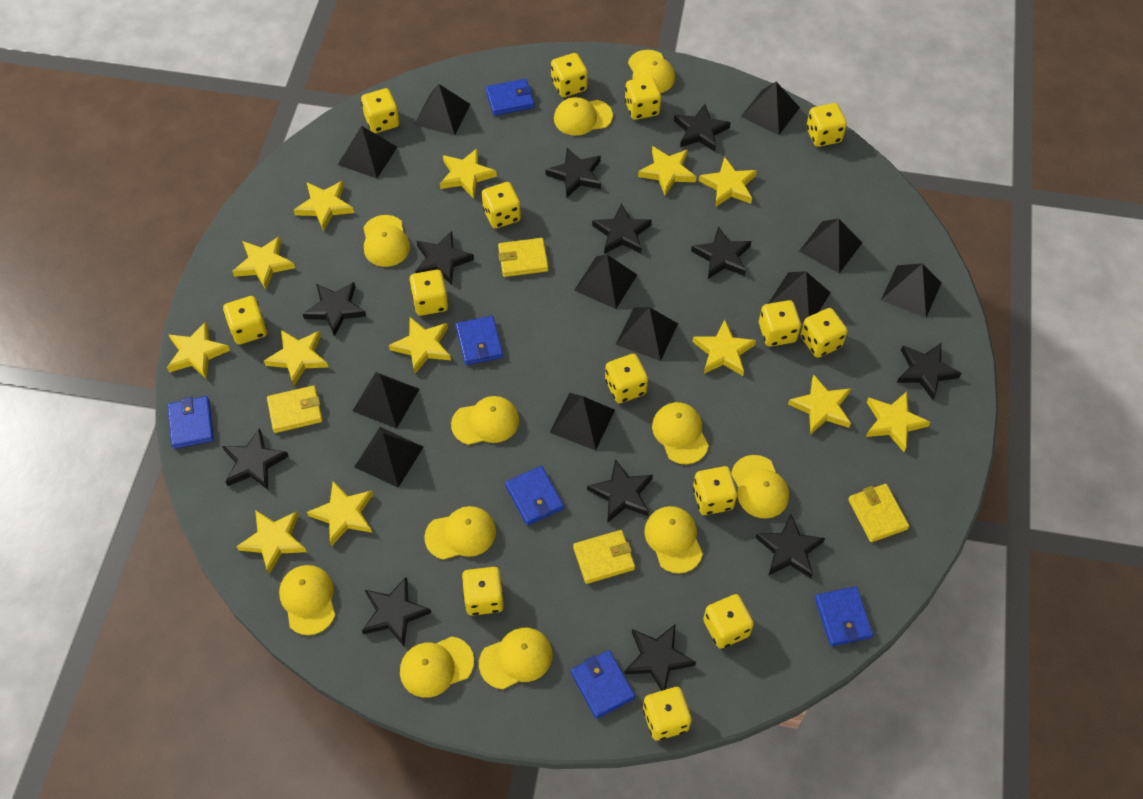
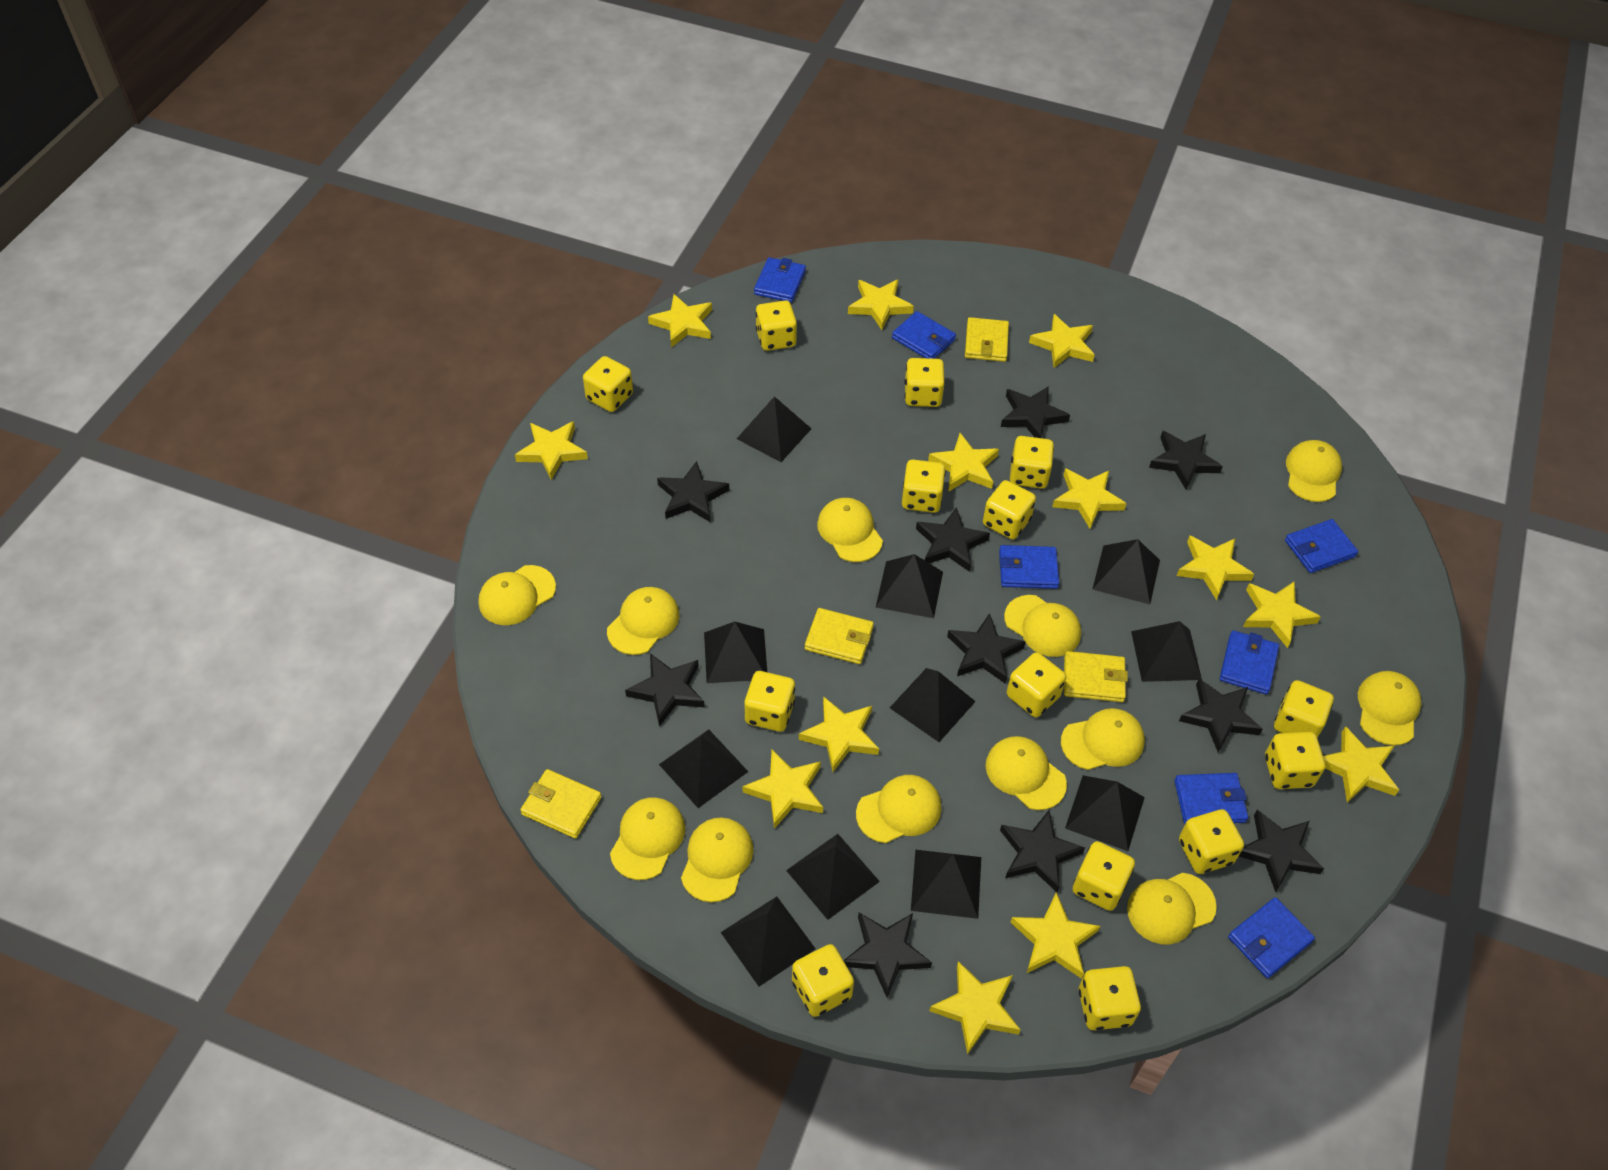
black star: [222,428,289,490] [303,282,366,337] [362,577,431,646] [415,231,474,285] [546,148,601,197] [587,459,653,523] [592,203,652,254] [624,624,696,691] [674,104,731,152] [691,226,751,279] [755,513,825,578] [897,343,962,400] = 12 -> [625,653,705,726] [657,461,729,523] [843,913,932,998] [916,507,990,572] [947,613,1026,684] [1000,810,1085,893] [1001,386,1070,438] [1149,431,1223,489] [1179,679,1263,753] [1239,810,1324,892] = 10
blue wallet: [167,396,214,449] [456,316,503,365] [486,79,534,116] [505,466,564,526] [571,650,635,719] [815,586,873,646] = 6 -> [754,257,806,302] [892,311,956,359] [999,545,1059,589] [1174,773,1248,824] [1220,630,1279,694] [1228,897,1315,978] [1285,519,1358,573] = 7
yellow cap: [279,565,335,635] [363,215,410,267] [400,636,474,698] [424,506,496,560] [451,396,519,445] [479,627,553,689] [554,97,613,136] [628,50,675,93] [644,506,703,574] [652,402,709,464] [731,455,789,519] = 11 -> [478,565,556,625] [607,587,679,655] [610,797,685,880] [681,817,754,902] [817,498,883,562] [856,775,941,843] [985,736,1067,810] [1004,595,1081,657] [1061,708,1145,770] [1127,873,1217,944] [1286,440,1342,502] [1358,671,1421,746] = 12

